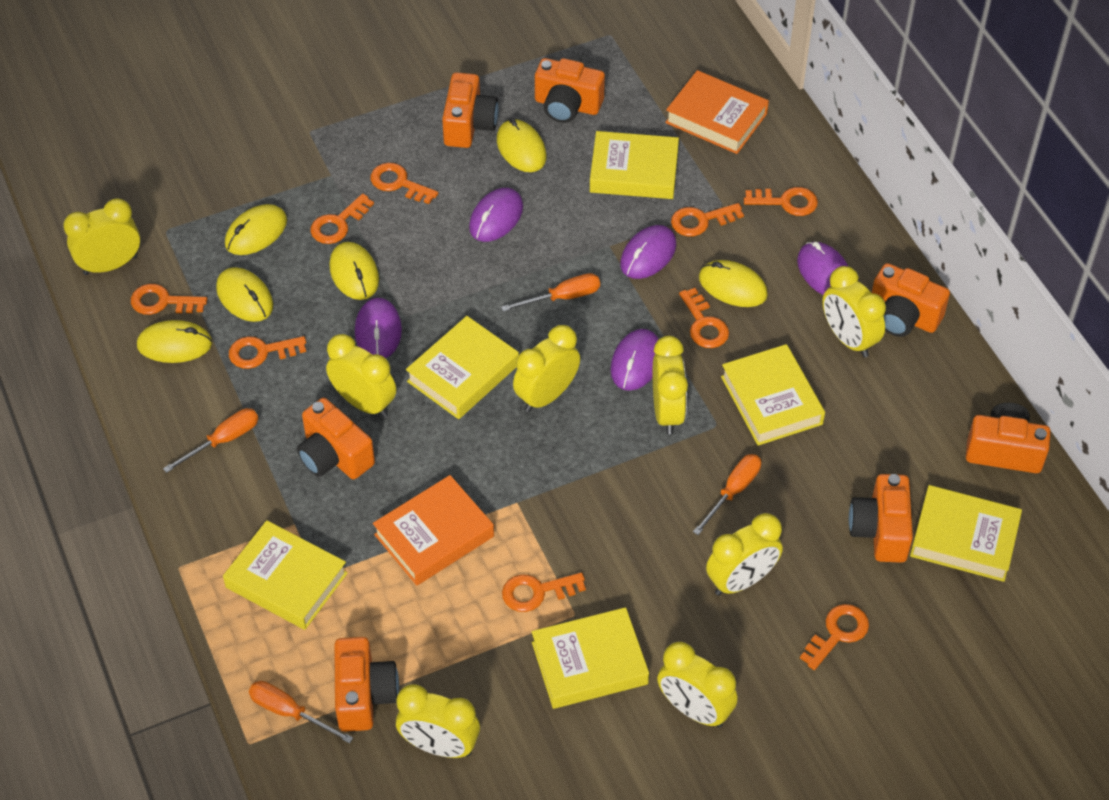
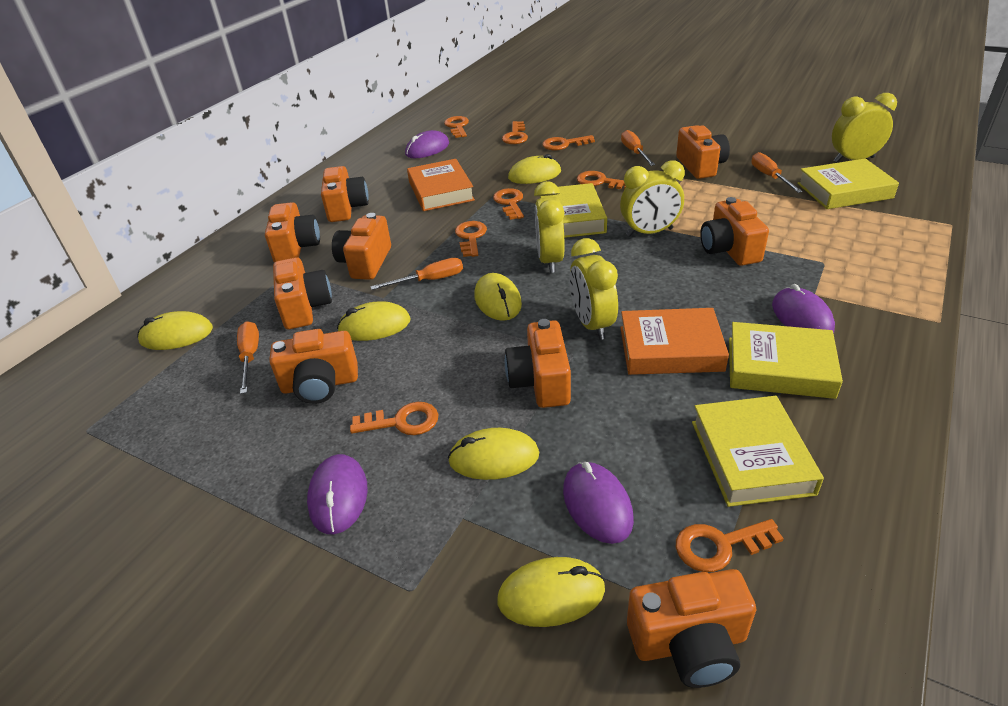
orange camera: [297,398,375,479] [334,637,399,732] [442,72,499,148] [535,58,605,123] [849,474,913,563] [872,263,950,337] [966,403,1051,473] = 7 -> [265,202,320,262] [269,329,358,404] [273,257,332,329] [321,166,369,222] [332,213,391,280] [505,319,571,408] [627,569,756,688] [676,125,730,179] [700,197,769,266] = 9
orange key: [131,284,207,315] [229,336,306,369] [310,194,374,244] [371,163,439,204] [502,573,586,612] [671,203,744,237] [679,288,729,348] [744,187,818,216] [800,604,869,670] = 9 -> [350,402,439,435] [444,116,469,138] [455,221,487,257] [493,188,524,220] [502,121,528,144] [542,135,595,151] [577,171,626,189] [676,519,784,572] = 8
purple mouse: [355,298,402,358] [469,188,523,242] [610,329,659,391] [620,225,676,279] [797,242,849,295] = 5 -> [307,454,368,534] [405,130,449,158] [563,462,634,544] [772,284,835,334] = 4
yellow book: [223,520,348,630] [406,316,519,419] [532,607,649,709] [590,131,679,199] [721,344,825,446] [910,485,1022,582] = 6 -> [540,183,607,238] [692,396,824,507] [729,322,843,399] [797,158,899,209] = 4
yellow clock: [63,198,140,275] [326,334,396,418] [396,684,480,758] [513,325,580,412] [653,336,688,435] [657,642,738,728] [706,513,783,596] [822,266,886,357] = 8 -> [534,181,565,273] [569,238,618,340] [620,160,685,236] [832,93,897,162] = 4

